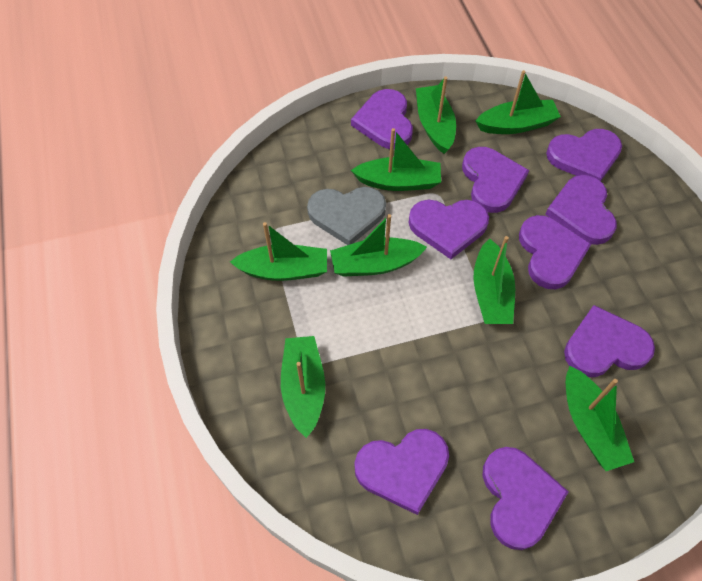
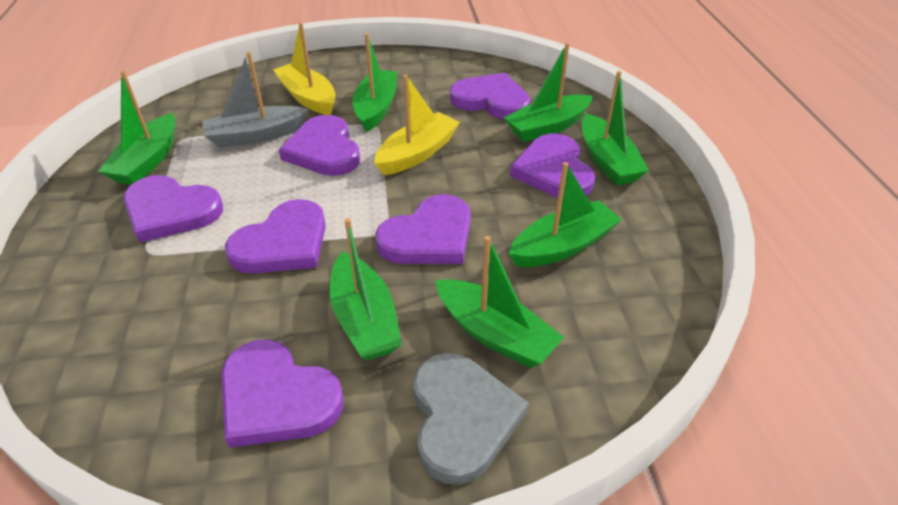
green boat: [230,222,327,281] [281,336,325,438] [330,214,427,277] [351,128,441,191] [416,77,456,154] [473,236,515,324] [475,70,561,134] [566,366,634,471] = 8 -> [98,71,175,185] [329,218,402,360] [353,33,397,132] [435,236,564,368] [504,43,593,142] [509,162,622,267] [582,71,649,185] = 7
grey boat: none = 0 -> [202,52,308,148] = 1
purple heart: [351,89,413,149] [354,429,449,515] [408,200,489,259] [462,147,529,213] [483,447,569,550] [519,215,591,289] [545,175,617,245] [546,129,622,181] [564,305,655,377] = 9 -> [123,175,223,243] [221,339,344,448] [225,199,326,274] [279,115,360,176] [375,194,471,264] [450,73,530,119] [510,134,595,198] = 7
yellow boat: none = 0 -> [273,23,336,115] [374,75,460,175] = 2

